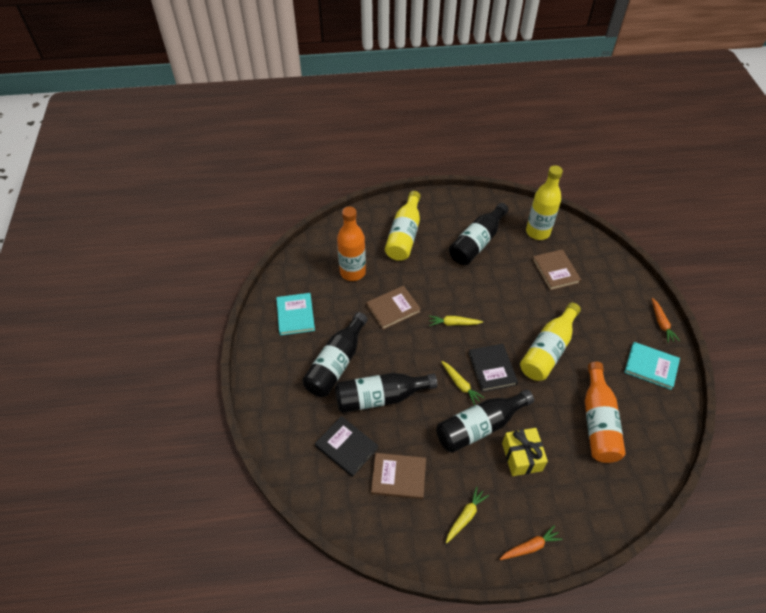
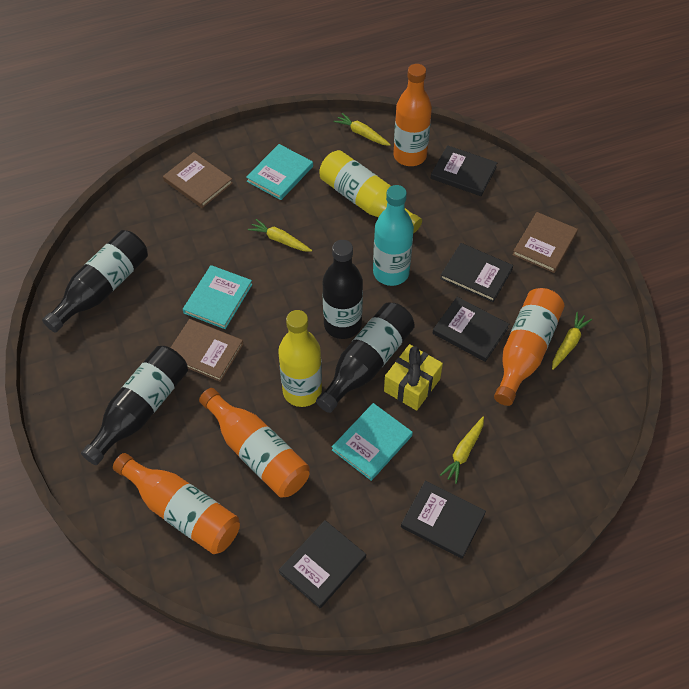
black book: [315,416,379,477] [468,343,518,392] = 2 -> [279,520,366,608] [401,481,486,559] [431,145,498,196] [433,297,509,362] [440,243,513,302] = 5
orange bottle: [337,207,366,281] [585,362,626,463] = 2 -> [113,453,240,554] [199,388,310,497] [393,64,432,166] [494,288,564,406] = 4
orange carrot: [500,525,563,560] [652,298,680,343] = 2 -> none = 0
turquoise book: [276,293,315,335] [624,342,680,390] = 2 -> [183,265,252,329] [246,144,313,200] [332,403,413,481] = 3
turquoise bottle: none = 0 -> [373,185,414,286] = 1
yellow bottle: [385,191,421,261] [520,303,581,381] [526,165,563,240] = 3 -> [278,310,322,407] [320,150,422,233] = 2
yellow carrot: [429,316,483,326] [441,361,484,405] [446,487,489,543] = 3 -> [248,219,312,252] [333,113,391,146] [440,417,484,484] [552,312,592,370] = 4

